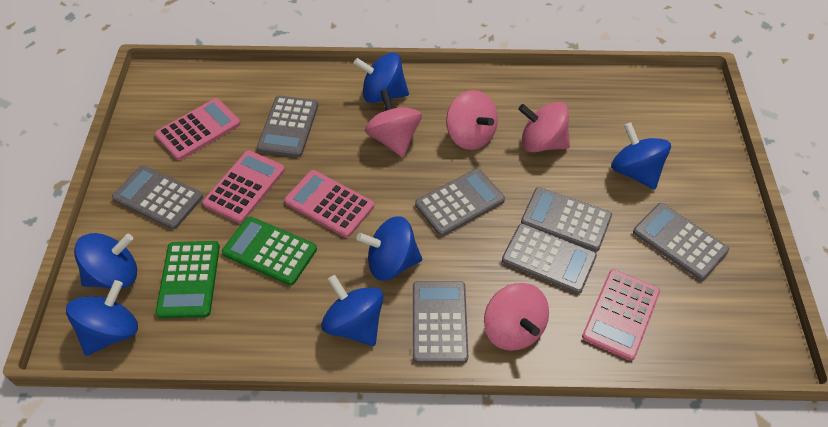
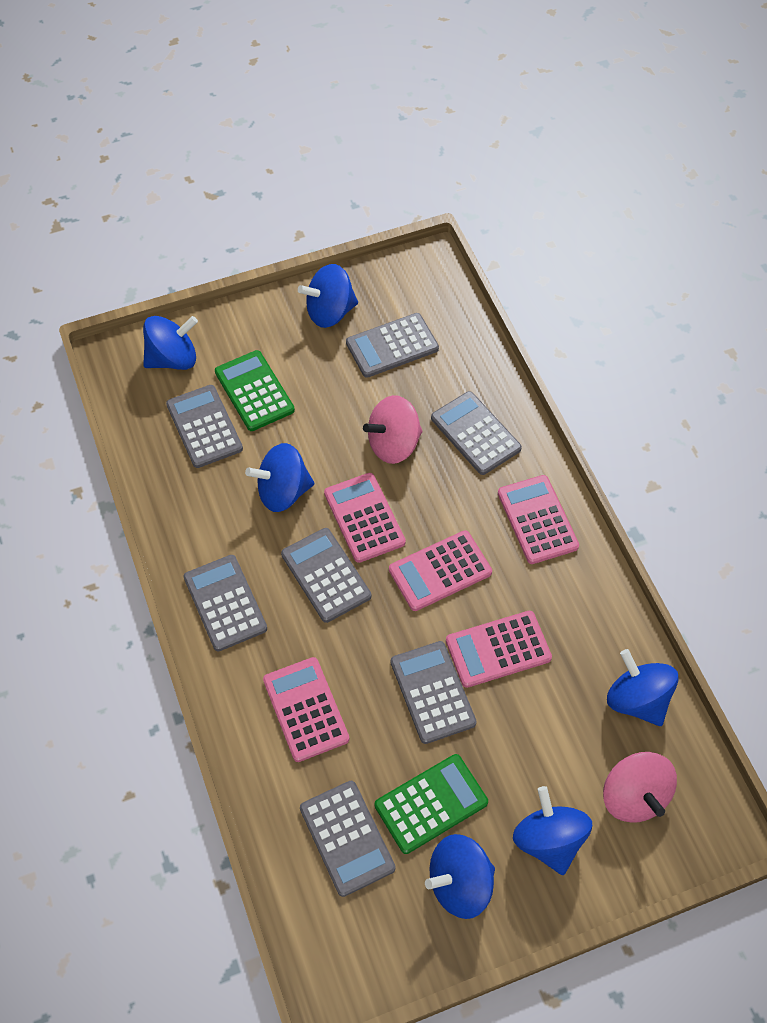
pink calculator: [155,98,241,160] [202,150,285,223] [284,170,374,238] [582,269,660,361] = 4 -> [263,657,349,762] [324,473,406,563] [389,530,492,611] [446,611,552,688] [498,475,579,564] = 5
pink spinning top: [365,89,422,157] [446,90,498,150] [484,283,549,351] [518,102,570,152] = 4 -> [363,395,422,464] [603,752,677,823] = 2

